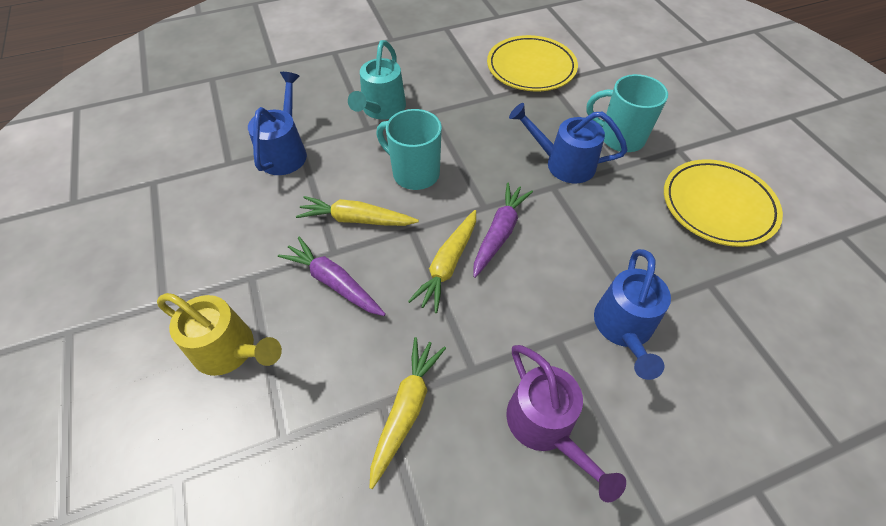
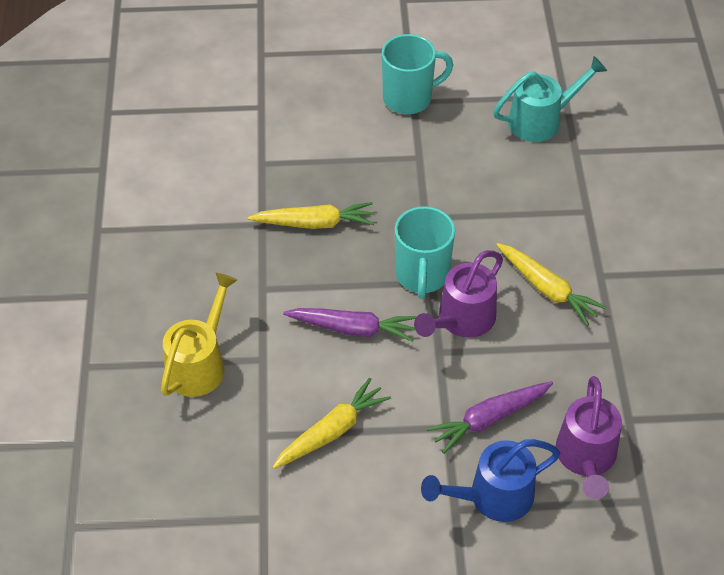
blue watering can: [248,72,307,175] [509,103,628,183] [594,249,671,380] = 3 -> [421,439,561,522] = 1
purple watering can: [506,345,626,502] = 1 -> [414,250,503,338] [556,376,622,499] = 2
yellow plate: [487,35,578,91] [664,159,783,247] = 2 -> none = 0

